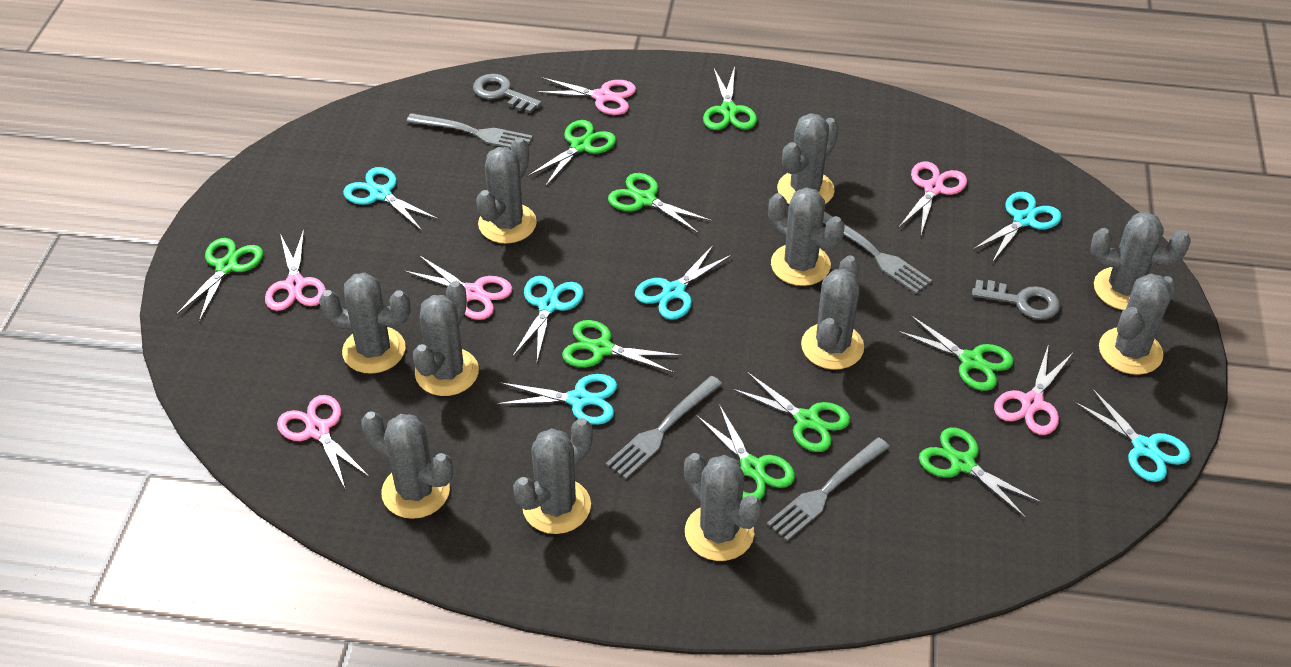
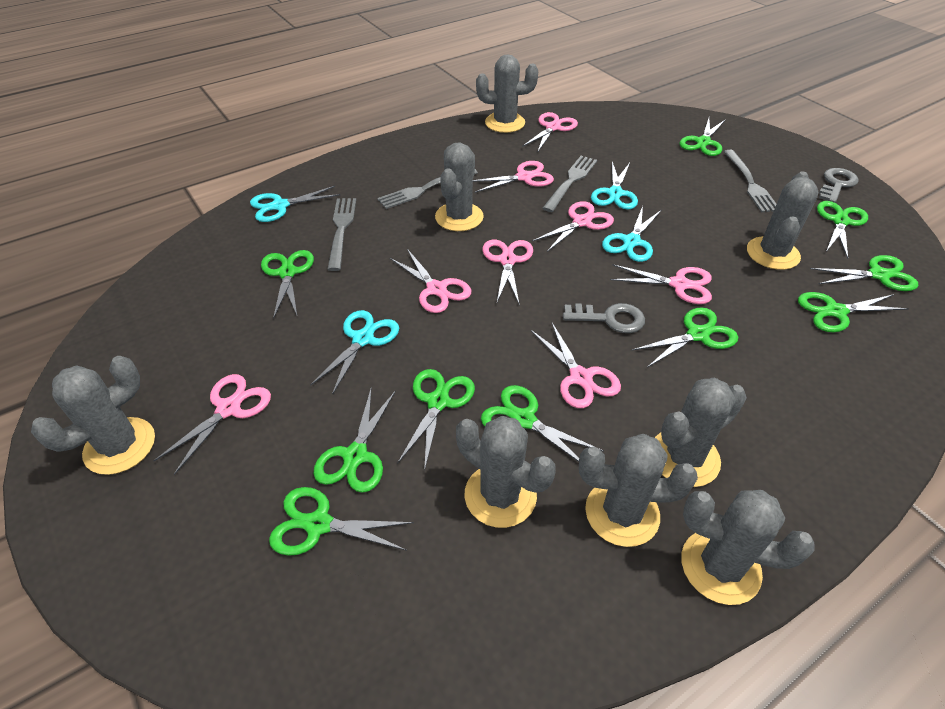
green scissors: [177,238,263,322] [527,120,616,187] [562,320,682,373] [608,173,712,234] [696,404,795,500] [703,66,757,130] [732,372,850,452] [897,315,1014,391] [919,427,1042,518] = 9 -> [261,250,314,319] [269,487,414,556] [313,389,396,493] [397,369,475,472] [481,385,604,462] [632,307,738,367] [679,118,726,156] [798,292,909,332] [810,255,918,291] [817,201,868,259] = 10
grey cactus: [319,273,411,374] [362,411,453,519] [413,281,479,396] [476,137,537,244] [513,418,593,534] [684,453,762,561] [768,187,845,286] [777,113,839,204] [801,255,864,370] [1090,212,1190,310] [1099,274,1176,375] = 11 -> [31,356,155,475] [435,142,484,231] [456,416,556,528] [476,54,538,133] [579,434,698,547] [655,377,747,487] [681,490,815,605] [747,171,819,270] = 8
pink scissors: [265,229,326,311] [277,395,370,488] [404,255,512,320] [535,77,636,115] [898,162,967,235] [994,344,1073,435] = 6 -> [154,374,271,475] [390,249,471,313] [473,161,554,193] [482,240,533,303] [522,112,578,153] [531,322,621,408] [532,201,614,252] [610,264,712,304] = 8
turquoise scissors: [343,167,440,231] [496,374,617,425] [512,276,584,361] [635,244,732,320] [972,192,1062,262] [1073,388,1191,482] = 6 -> [250,186,340,222] [310,310,399,395] [591,162,638,210] [602,206,662,262] = 4

